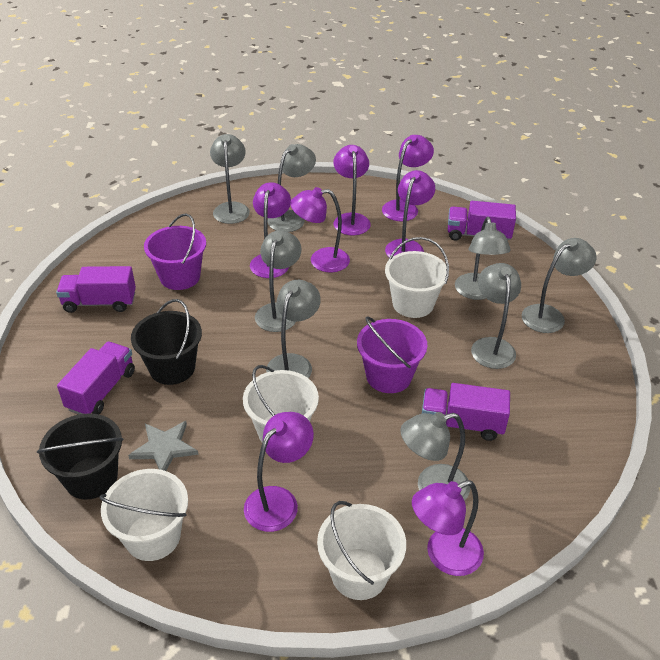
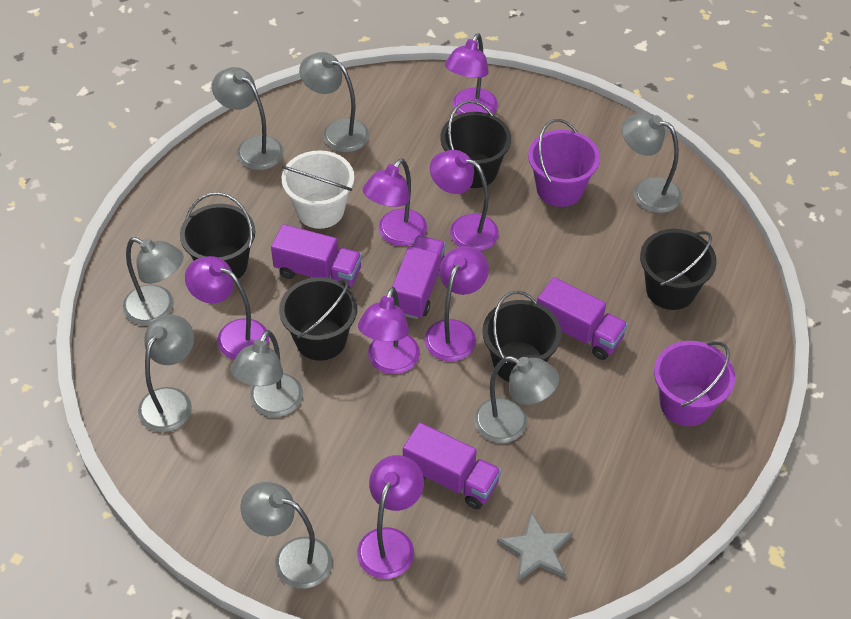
black bucket: [37,413,124,500] [131,299,202,385] = 2 -> [180,192,255,279] [279,277,357,361] [440,100,511,188] [482,291,561,382] [640,229,717,310] = 5
white bucket: [100,469,188,561] [243,365,319,443] [317,501,406,600] [385,237,449,318] = 4 -> [282,150,354,229] = 1

